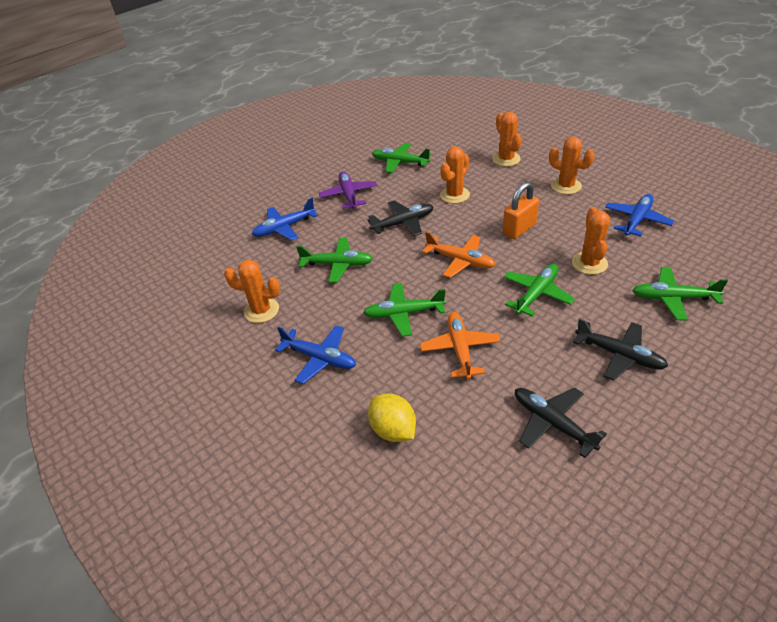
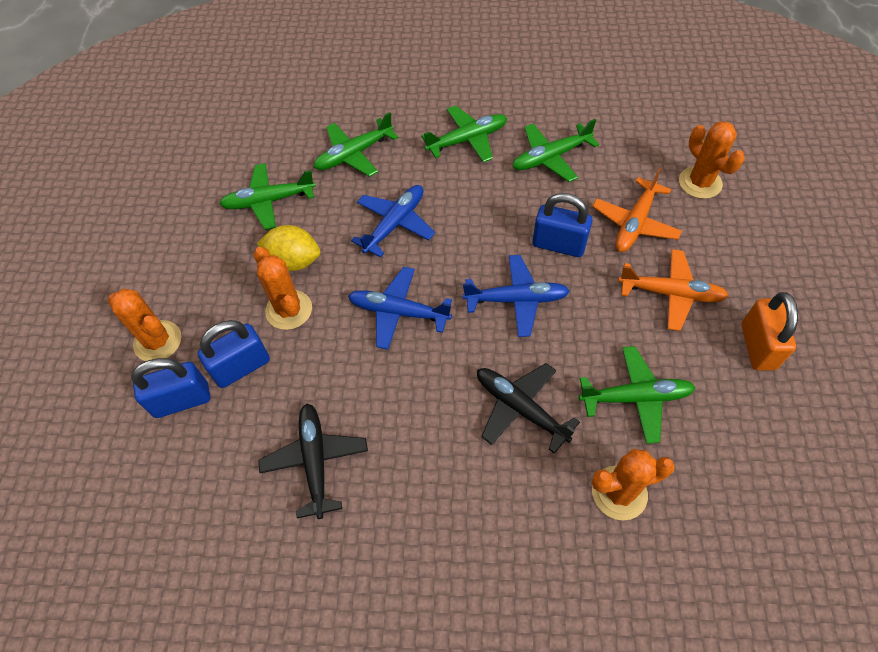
black plane: [367,200,433,236] [515,388,607,458] [573,318,668,381] = 3 -> [258,403,368,519] [477,363,580,454] = 2
blue padlock: none = 0 -> [131,358,210,418] [198,320,270,388] [532,193,592,257] = 3
orange cactus: [224,260,280,323] [440,146,470,204] [492,112,522,167] [549,137,595,194] [572,207,610,275] = 5 -> [108,289,181,361] [254,247,312,330] [592,449,675,521] [679,121,745,199] = 4
purple plane: [319,171,377,209] = 1 -> none = 0

